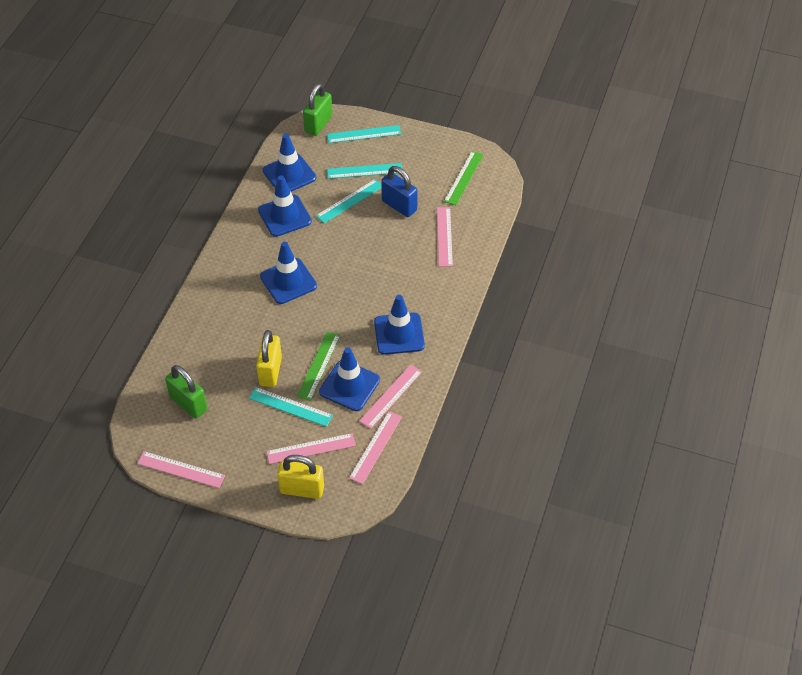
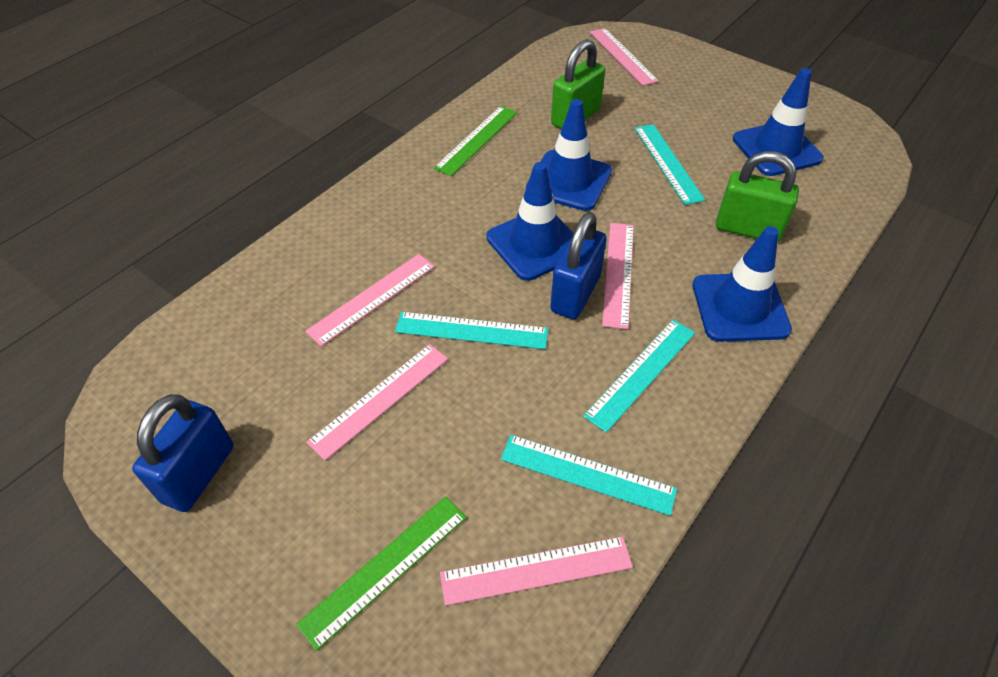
blue padlock: [381,166,418,217] = 1 -> [132,394,233,512] [550,212,607,319] = 2
blue traffic cone: [258,175,312,237] [260,241,317,304] [263,134,316,192] [319,347,380,411] [374,295,425,355] = 5 -> [487,162,573,281] [526,99,612,211] [692,226,792,342] [733,68,824,176] = 4
yellow padlock: [256,330,282,387] [277,455,324,499] = 2 -> none = 0

